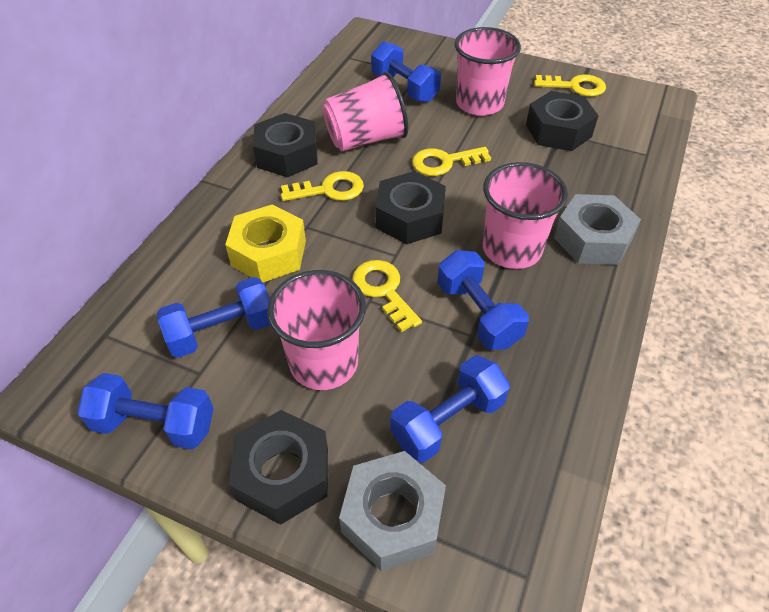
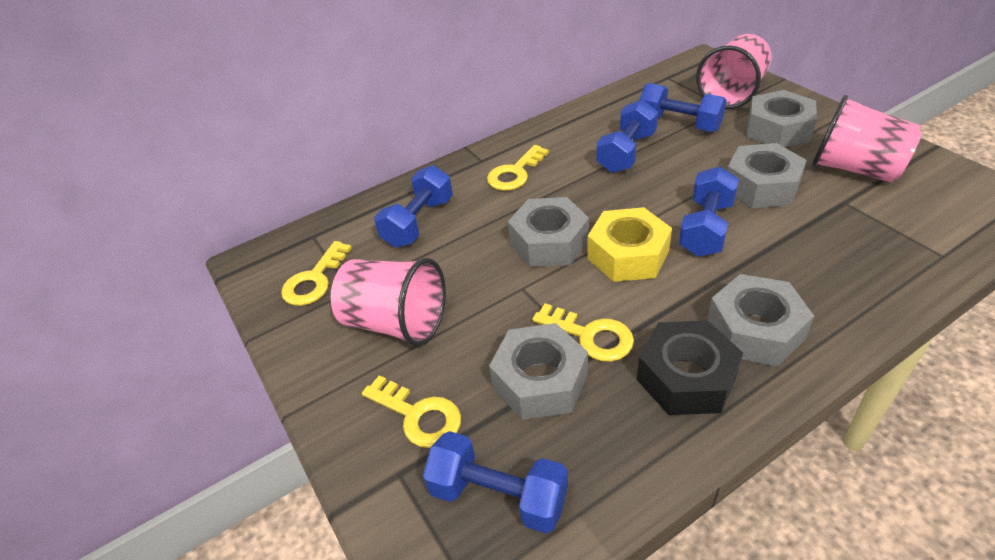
black nut: [229,410,328,525] [253,113,318,177] [375,171,446,244] [526,91,599,151] = 4 -> [637,320,743,415] = 1
grey nut: [339,451,446,571] [554,194,641,265] = 2 -> [489,323,588,420] [508,197,589,267] [707,274,814,367] [727,143,807,208] [746,90,817,147] = 5
pink cup: [267,270,366,390] [323,71,408,151] [455,27,521,116] [483,162,568,269] = 4 -> [331,258,446,347] [696,34,772,109] [812,95,922,183] = 3

